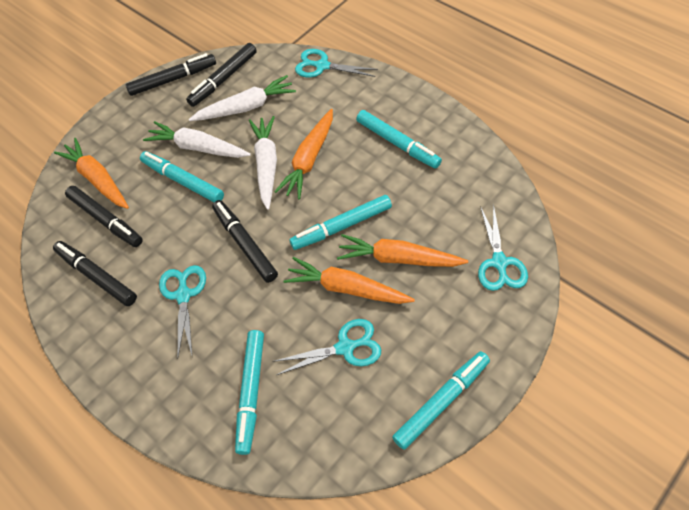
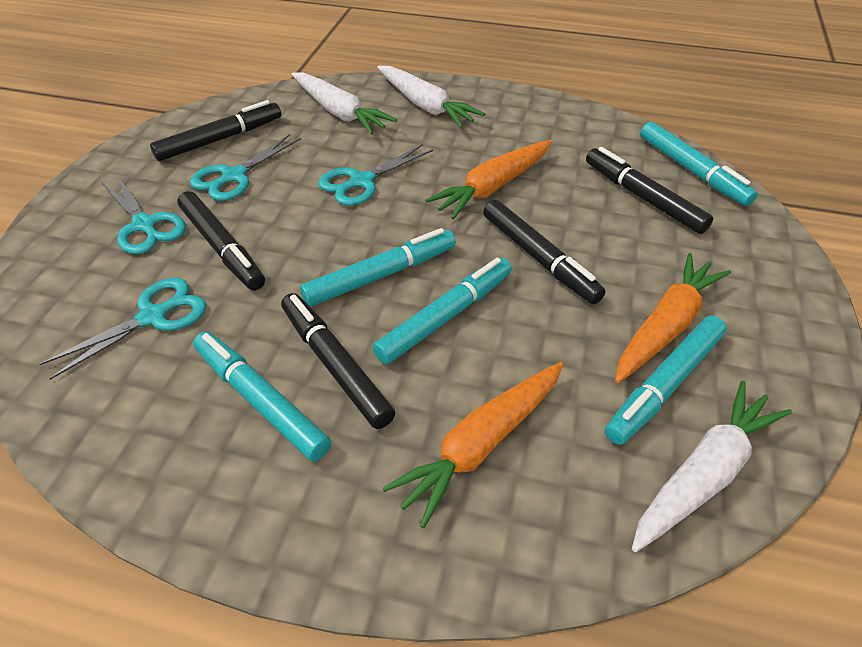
orange carrot: [54,138,129,209] [274,109,333,199] [284,257,415,304] [337,234,468,267] = 4 -> [382,362,563,528] [425,140,552,220] [615,253,731,383] = 3

